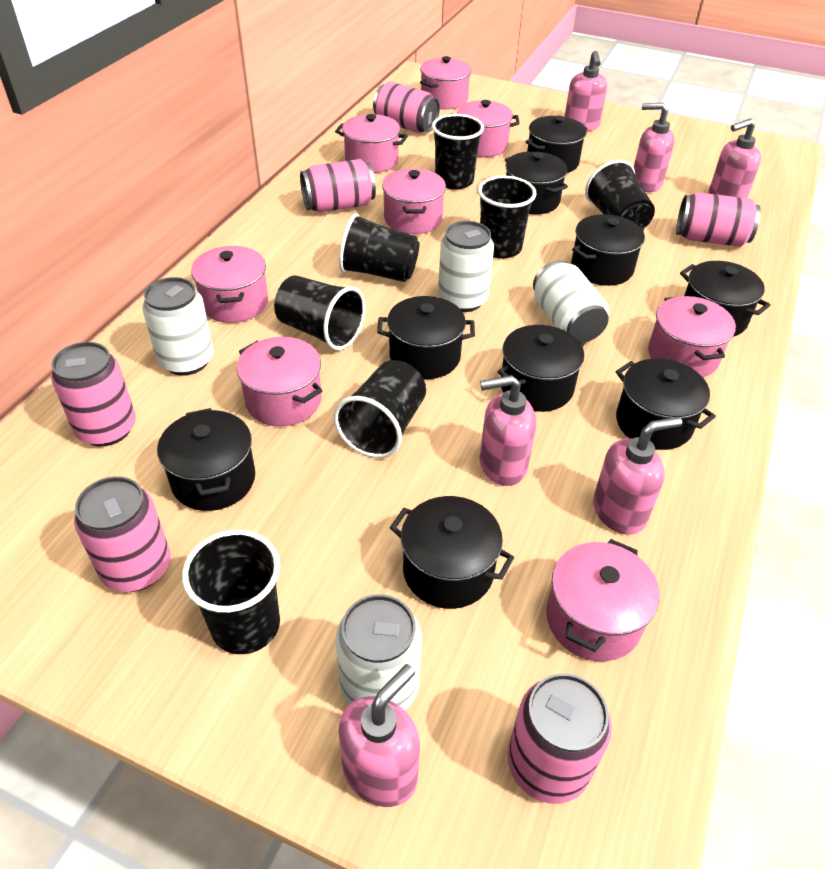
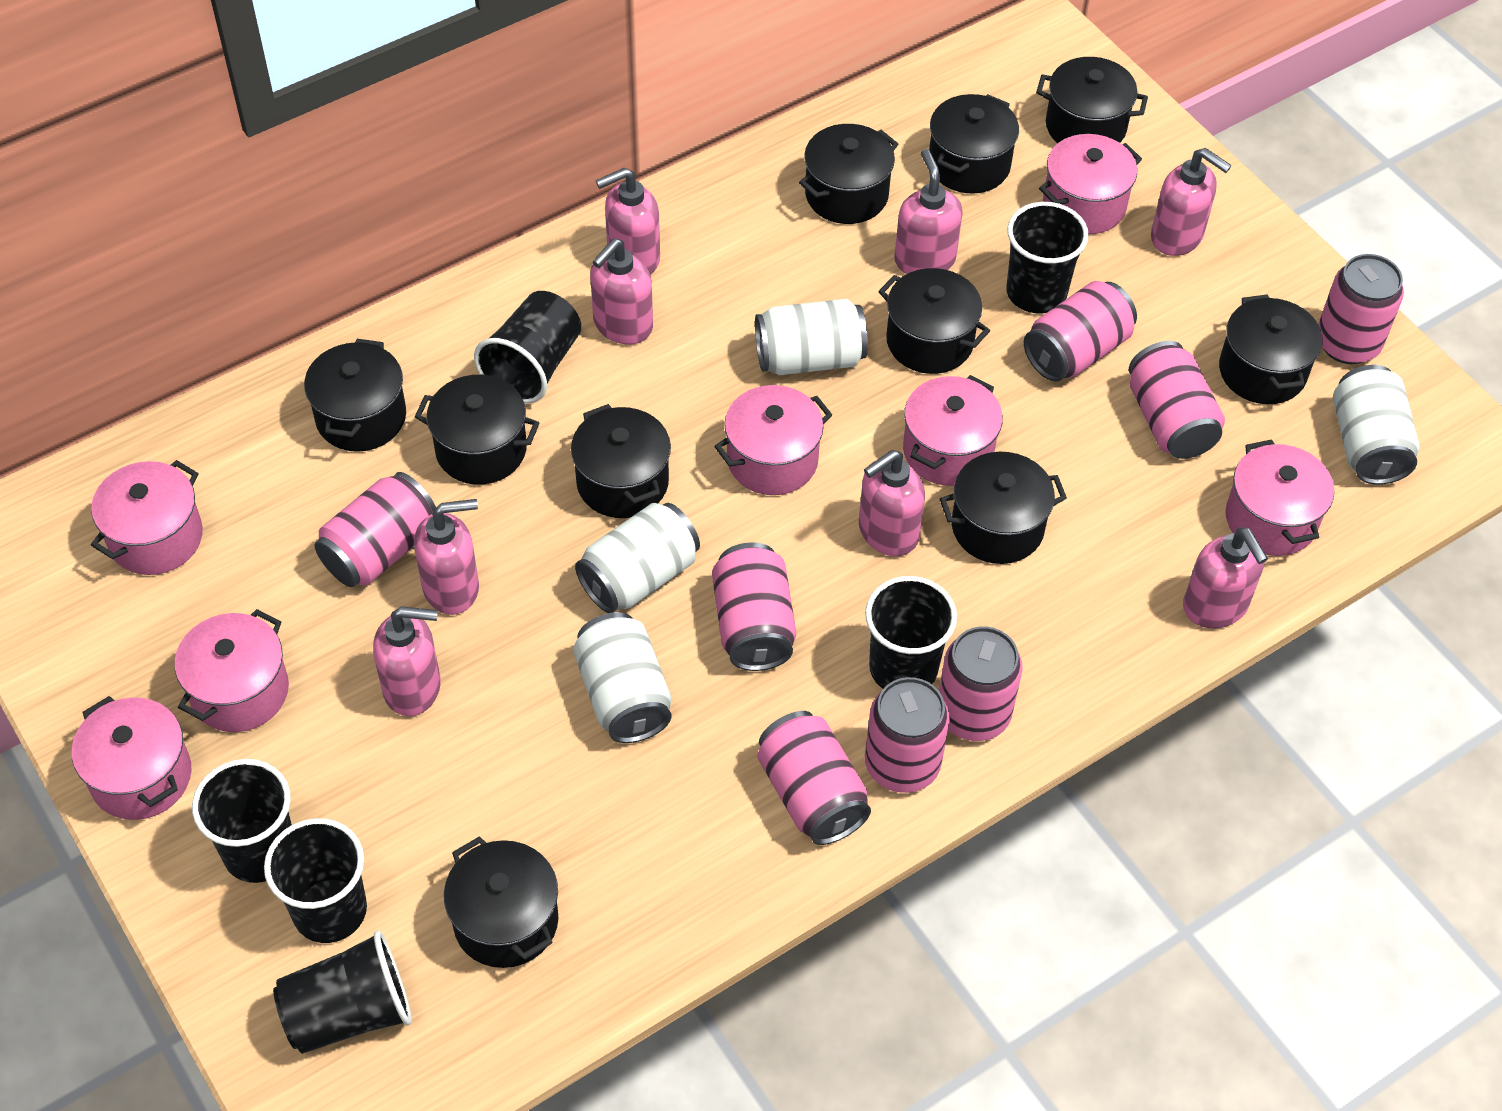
black cup: [182,530,280,654] [274,275,366,350] [334,360,426,458] [339,213,419,282] [432,114,484,190] [478,176,537,259] [585,160,655,229] = 7 -> [192,759,292,883] [264,818,367,943] [273,930,412,1054] [474,291,581,404] [865,576,957,689] [1006,202,1089,314] = 6
black pot: [157,408,255,511] [377,296,475,379] [390,496,514,609] [498,325,585,412] [505,151,568,215] [525,116,588,173] [571,214,645,286] [616,358,716,450] [680,261,771,337] = 9 -> [304,339,406,452] [415,375,539,485] [444,836,558,968] [571,404,671,518] [799,124,898,224] [878,268,990,374] [929,94,1019,194] [940,452,1067,564] [1036,57,1148,143] [1219,294,1323,404] = 10
pink can: [51,342,136,447] [74,476,170,592] [300,159,376,213] [373,81,440,133] [508,673,612,804] [676,192,761,247] = 6 -> [315,472,436,587] [712,542,796,671] [758,711,871,845] [865,677,950,793] [939,626,1023,741] [1024,281,1137,382] [1129,341,1225,459] [1318,254,1404,364] = 8
pink pot: [191,246,268,323] [236,337,323,426] [335,114,408,173] [382,168,446,234] [420,56,472,110] [451,100,520,157] [546,539,659,661] [648,296,736,377] = 8 -> [72,696,192,820] [91,460,203,575] [174,609,289,732] [714,385,832,495] [903,375,1003,486] [1039,134,1142,234] [1225,439,1334,556] = 7
pink soap dispenser: [339,664,420,807] [480,375,536,486] [564,51,607,131] [593,417,682,535] [634,103,675,192] [709,118,761,198] = 6 -> [373,606,441,716] [414,499,479,615] [590,238,653,344] [596,167,660,275] [859,450,925,556] [894,149,963,274] [1151,148,1232,256] [1183,527,1268,628] = 8

